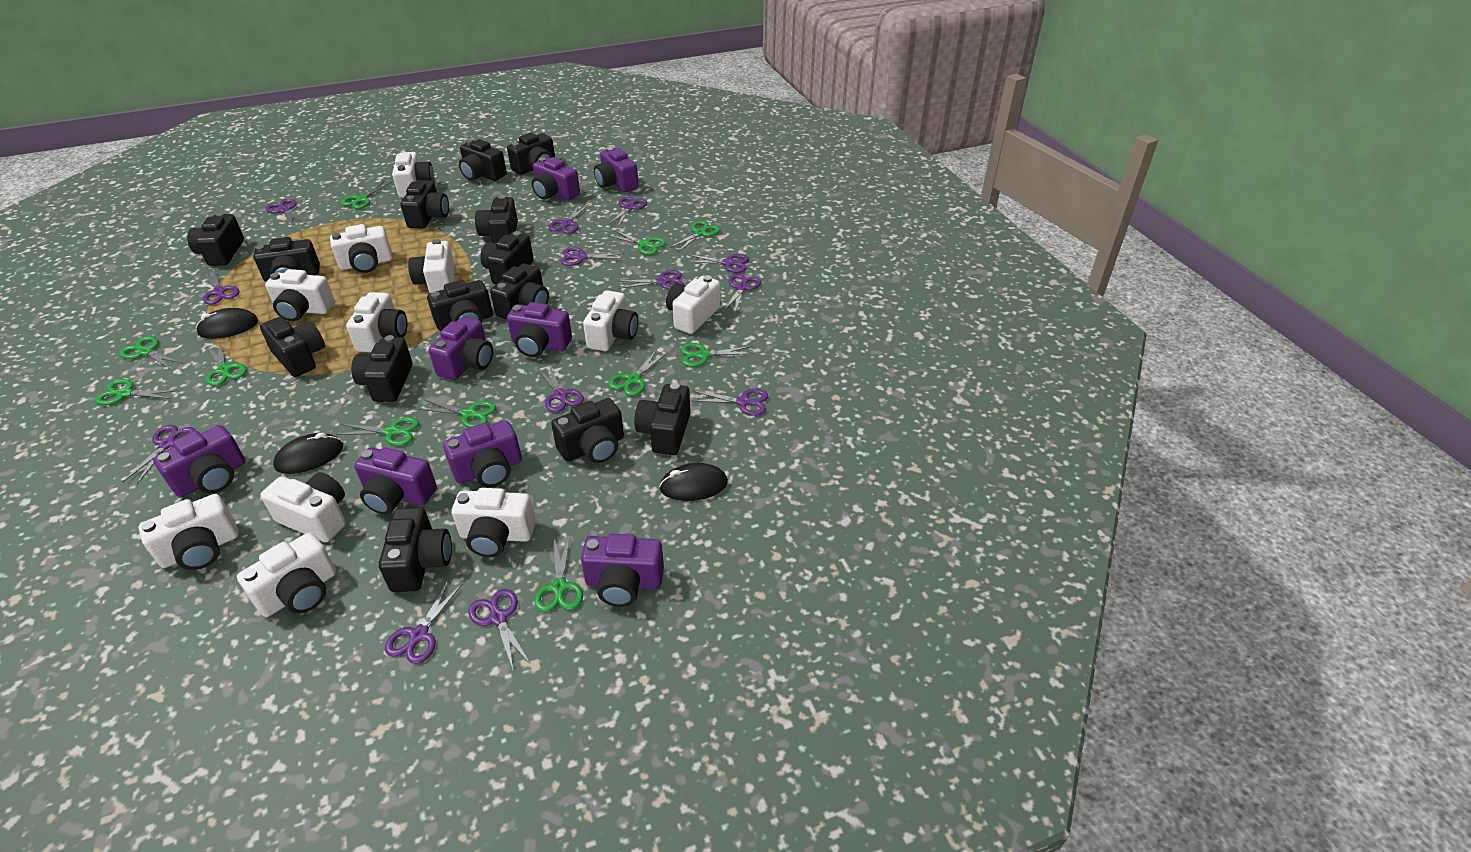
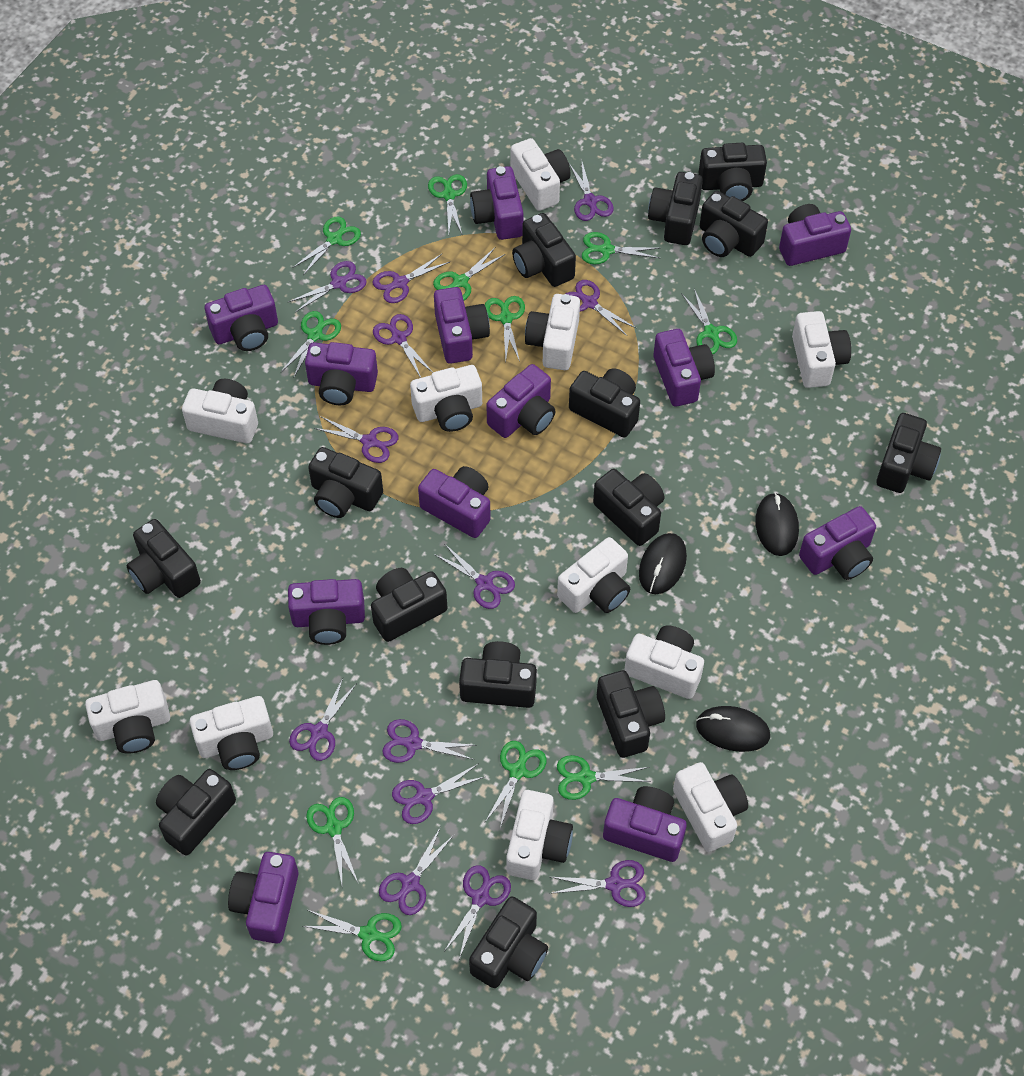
purple camera: [153,425,246,497] [354,447,437,515] [429,317,493,380] [443,420,522,487] [507,302,572,357] [532,157,580,201] [581,534,664,607] [594,147,639,193] = 8 -> [205,285,278,351] [228,852,299,944] [288,579,365,645] [305,342,378,405] [418,466,491,538] [434,287,490,364] [470,166,523,240] [486,364,555,438] [603,786,687,862] [653,329,715,407] [779,204,851,266] [799,506,876,580] = 12

